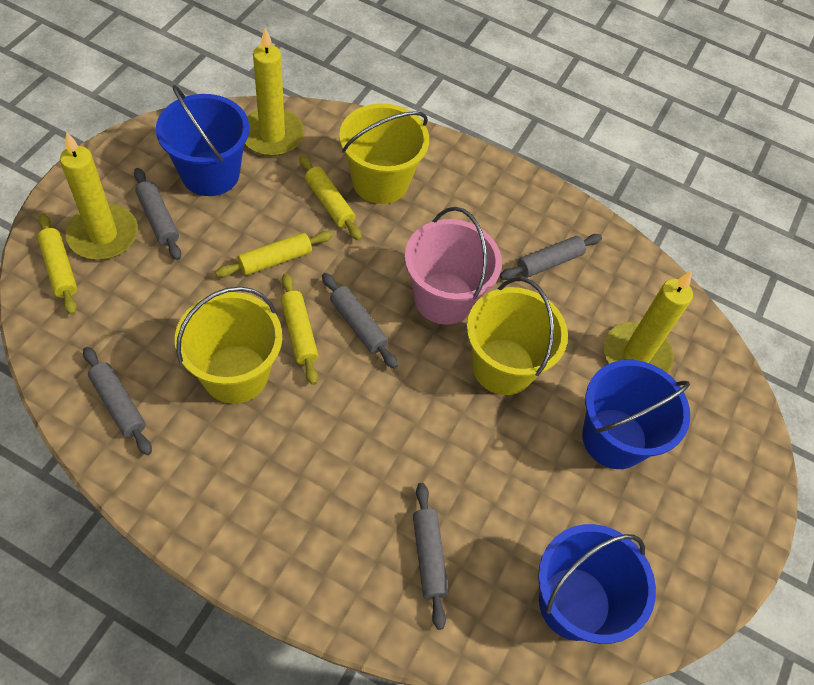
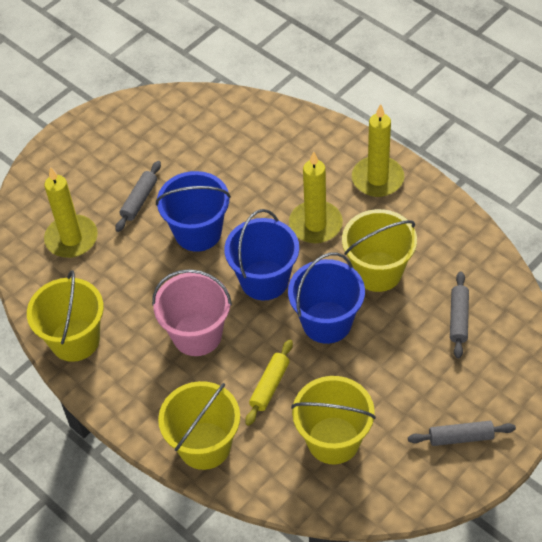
grey rolling pin: [83,347,152,455] [134,168,181,260] [322,273,398,369] [413,483,449,630] [500,234,602,280] = 5 -> [116,161,161,232] [408,421,516,446] [450,271,469,359] = 3
yellow bucket: [175,286,282,404] [339,103,429,204] [467,277,568,395] = 3 -> [27,270,104,362] [158,381,240,470] [291,376,376,464] [342,209,417,292] = 4
yellow rolling pin: [37,213,77,315] [215,231,333,277] [281,273,318,385] [299,155,362,241] = 4 -> [245,339,293,426] = 1

